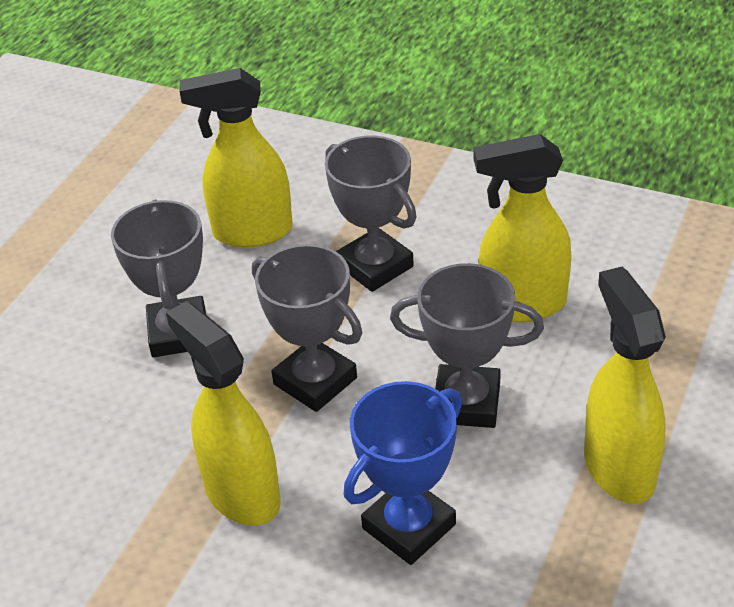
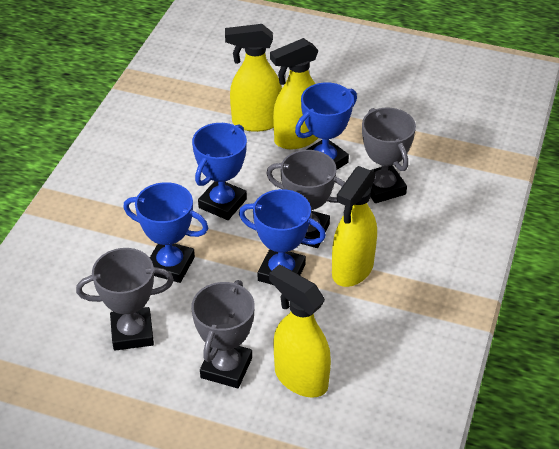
blue trophy: [344,381,462,565] = 1 -> [123,182,208,283] [192,123,247,220] [239,189,326,285] [295,82,357,170] = 4

